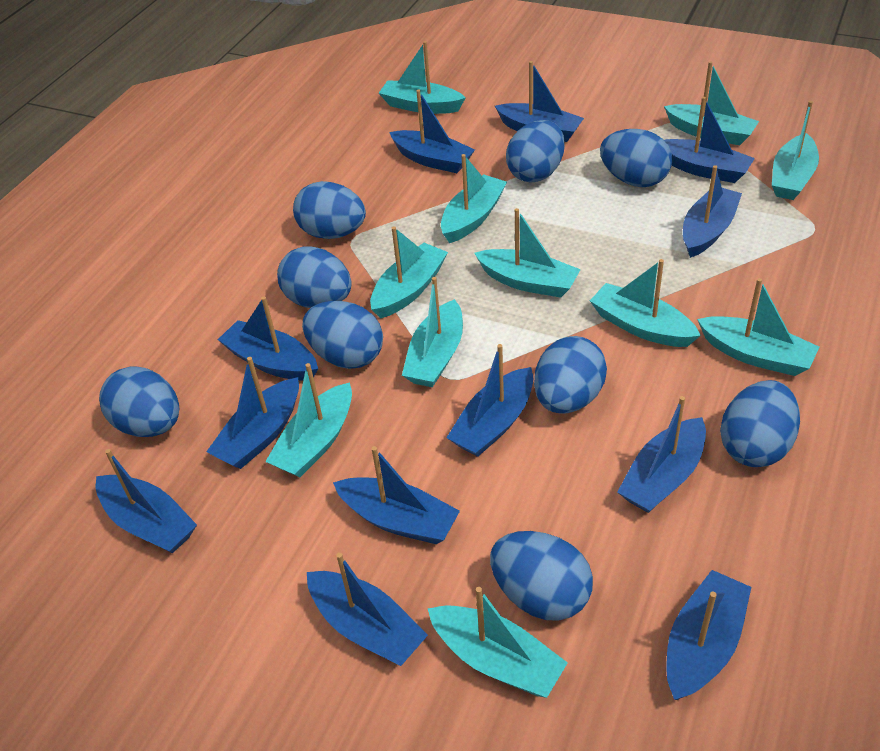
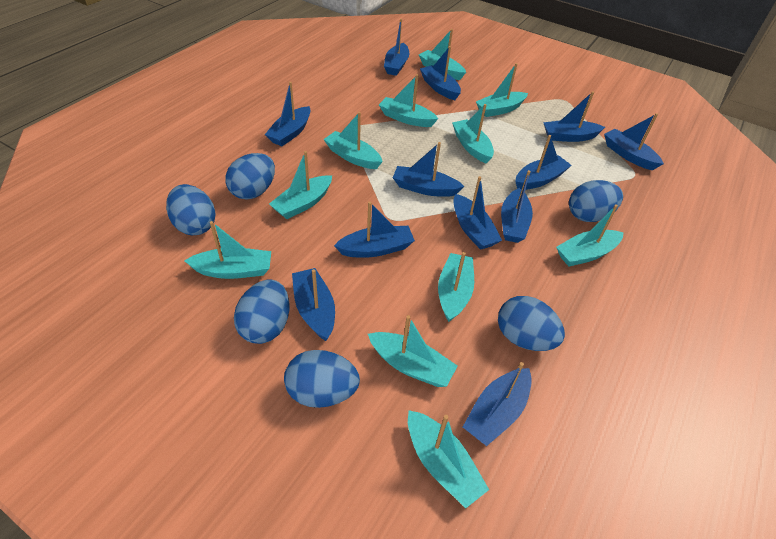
blue egg: [99,366,180,437] [277,246,352,308] [293,181,366,239] [302,301,383,369] [490,531,593,621] [506,120,565,183] [534,336,607,414] [600,129,672,187] [720,380,800,467] = 9 -> [166,184,216,235] [225,153,275,200] [234,279,290,344] [284,350,360,408] [498,296,565,351] [569,180,623,222] = 6

